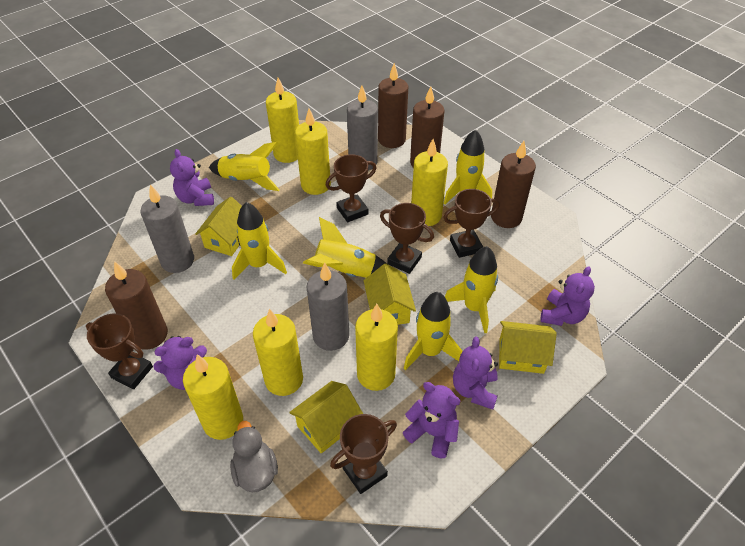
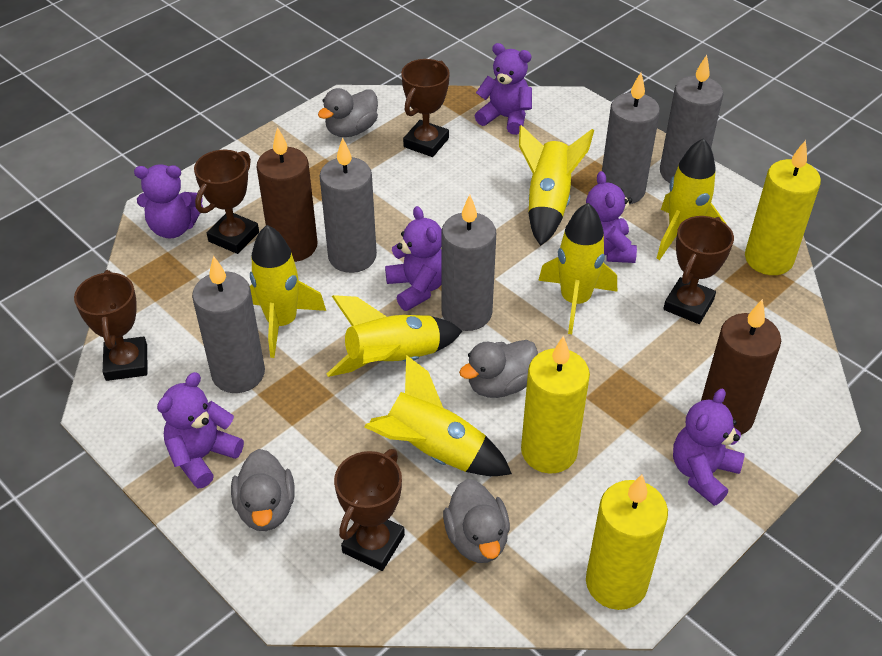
brown candle: [105,261,168,350] [378,63,409,148] [410,86,445,168] [491,141,536,228] = 4 -> [257,127,317,262] [701,299,781,435] = 2
grey candle: [140,184,194,273] [306,262,349,351] [347,86,378,170] = 3 -> [192,256,265,393] [320,137,377,273] [441,195,496,331] [602,72,660,204] [660,55,723,183] = 5
grey duck: [230,421,278,492] = 1 -> [231,449,294,531] [318,88,378,137] [443,479,510,563] [459,340,538,398] = 4
purple teddy bear: [153,336,207,390] [170,149,214,206] [403,382,460,458] [453,337,498,410] [540,266,595,326] = 5 -> [134,164,203,239] [157,372,244,488] [385,206,442,311] [475,43,532,135] [586,171,637,263] [673,389,745,506] = 6
yellow candle: [183,354,243,440] [253,309,303,396] [266,78,299,163] [295,108,331,195] [355,304,398,391] [411,139,448,226] = 6 -> [521,336,590,474] [586,475,668,610] [745,140,821,275] = 3
yellow house: [195,197,242,256] [289,381,363,453] [364,264,416,325] [499,321,557,374] = 4 -> none = 0

